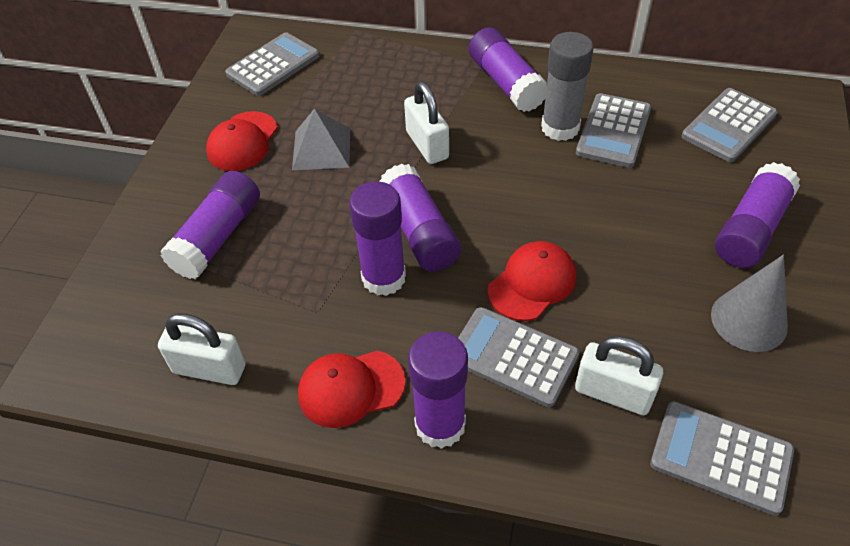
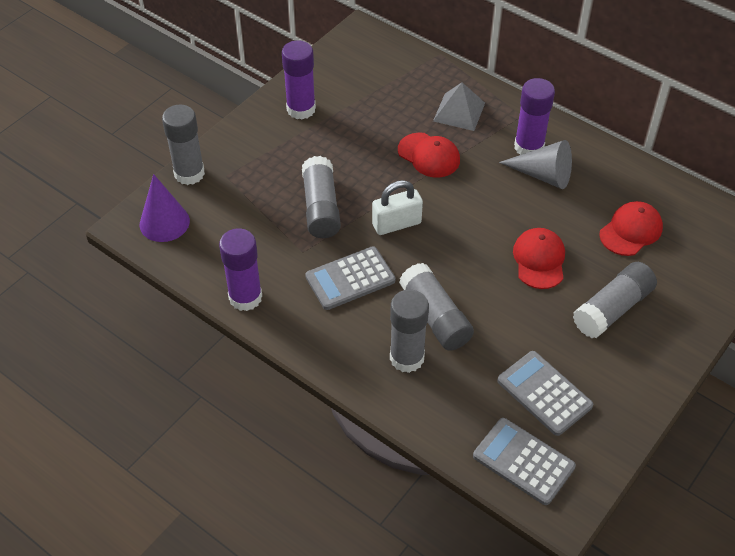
grey calculator: [225,32,319,96] [458,307,579,407] [576,93,651,168] [650,401,794,516] [682,88,778,162] = 5 -> [305,246,395,310] [473,418,576,505] [497,351,593,436] = 3
grey glue stick: [541,32,594,141] = 1 -> [162,104,205,185] [302,156,341,238] [390,289,429,373] [399,263,474,351] [573,262,657,338] = 5
purple cone: none = 0 -> [140,174,190,242] = 1
purple glue stick: [160,171,260,279] [349,181,406,296] [379,164,461,272] [408,331,468,449] [469,27,547,112] [715,162,800,268] = 6 -> [219,229,262,311] [282,40,316,120] [514,78,555,155] = 3
white padlock: [158,313,246,385] [404,81,449,164] [575,336,663,415] = 3 -> [372,180,423,235] = 1

